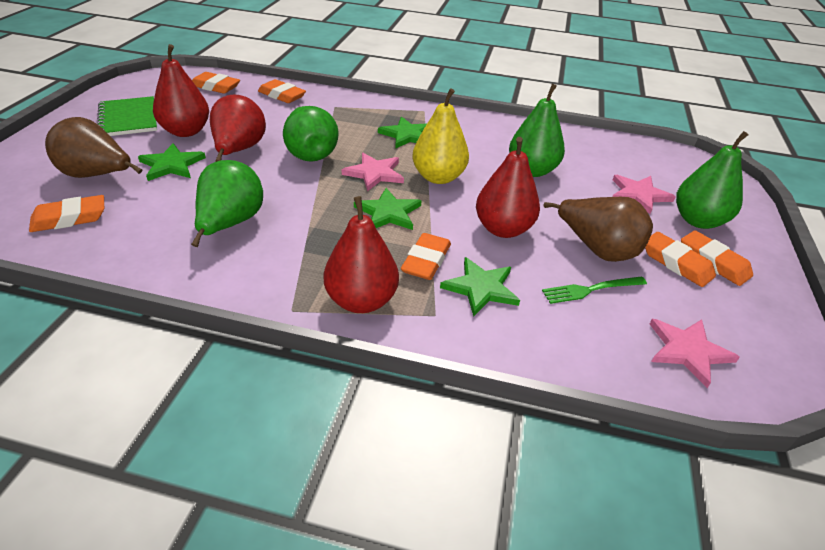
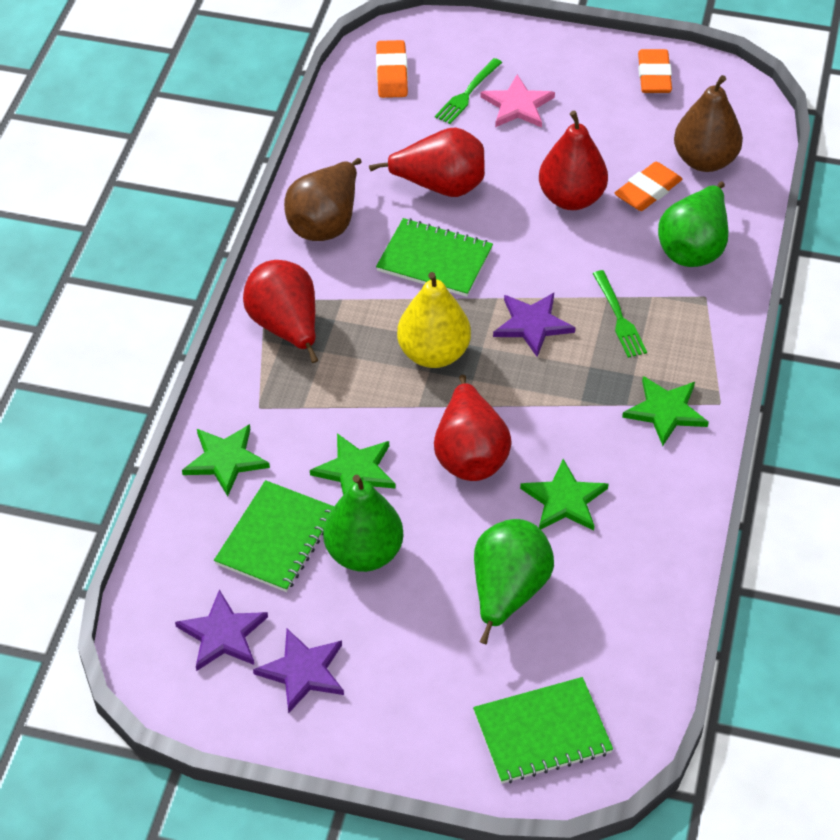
green fork: [542,276,647,304] = 1 -> [435,58,502,124] [592,270,647,358] = 2
green notebook: [97,96,157,136] = 1 -> [214,480,334,592] [376,218,493,297] [473,677,613,784] = 3
green pear: [191,160,263,247] [283,106,339,161] [509,83,565,177] [676,131,748,229] = 4 -> [323,475,404,572] [474,519,554,645] [658,182,728,267] = 3
orange eraser: [29,195,104,232] [192,72,240,94] [258,79,306,103] [401,233,451,280] [645,232,716,287] [681,231,753,286] = 6 -> [376,40,408,98] [615,162,682,211] [638,49,672,93] = 3
pink star: [342,153,404,191] [612,175,676,214] [650,319,740,388] = 3 -> [481,74,555,127] = 1
purple star: none = 0 -> [175,590,268,671] [253,629,344,714] [493,293,575,357] = 3

